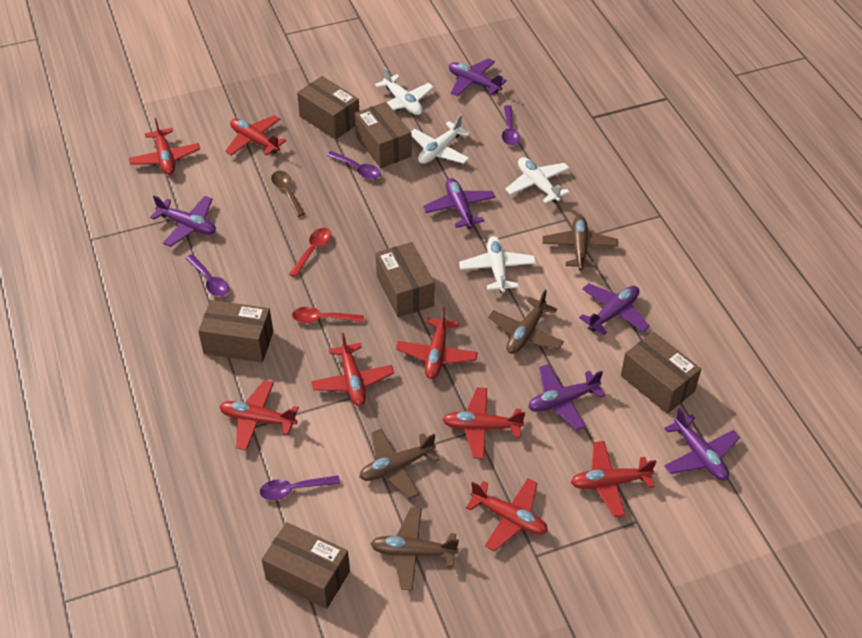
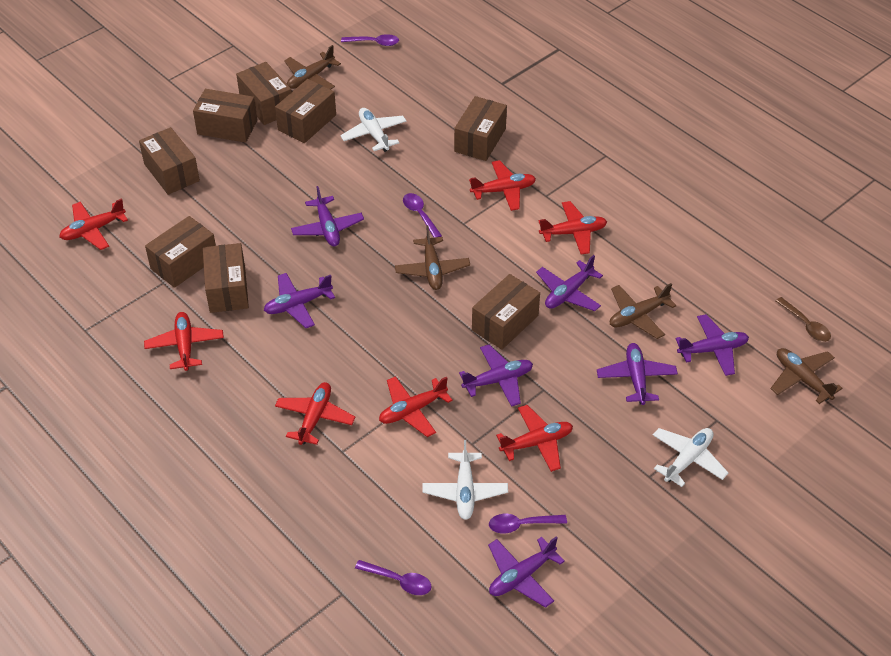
brown box: [198,300,273,363] [261,522,350,609] [297,76,359,140] [355,102,412,168] [376,242,434,317] [621,332,701,414] = 6 -> [139,127,200,195] [145,216,216,288] [193,89,257,143] [203,243,249,313] [236,62,292,125] [275,79,336,143] [454,96,507,161] [472,274,540,350] = 8
purple plane: [150,195,216,247] [423,178,495,229] [449,58,507,97] [528,364,605,431] [579,283,649,336] [664,408,740,481] = 6 -> [264,273,335,328] [291,186,364,247] [459,345,533,407] [488,537,565,608] [536,255,603,311] [597,343,678,405] [675,314,749,376] = 7
red plane: [129,118,200,175] [219,380,299,451] [225,115,286,156] [311,333,394,406] [396,307,478,379] [442,388,525,459] [466,478,548,551] [571,441,656,517] = 8 -> [59,198,128,250] [144,312,224,371] [275,382,355,445] [379,376,453,437] [469,160,536,211] [496,405,573,472] [539,201,607,255] = 7
red spoon: [289,228,331,277] [292,307,364,323] = 2 -> none = 0
white plane: [375,67,434,115] [411,114,470,164] [459,236,536,293] [505,157,570,204] = 4 -> [340,108,407,152] [422,440,508,520] [653,428,728,487] = 3

